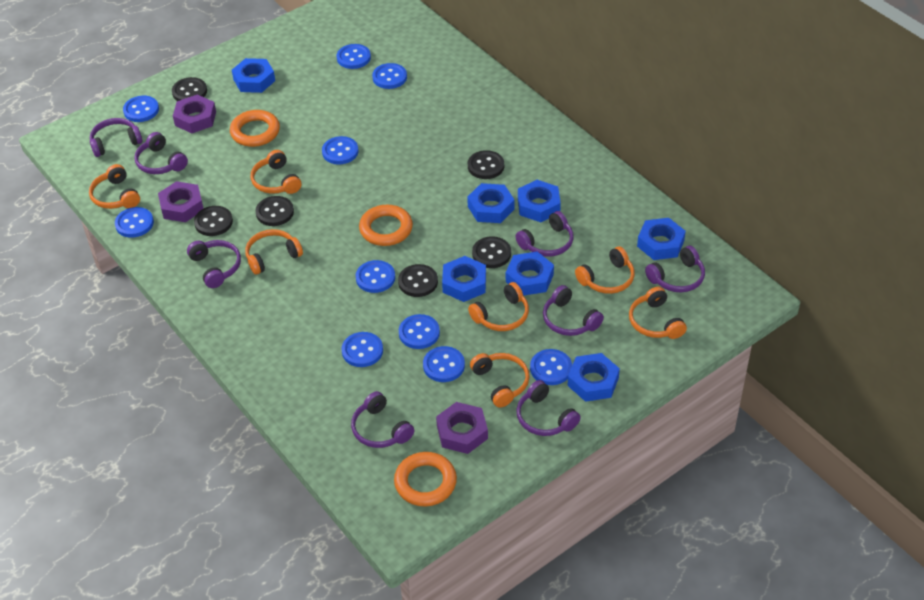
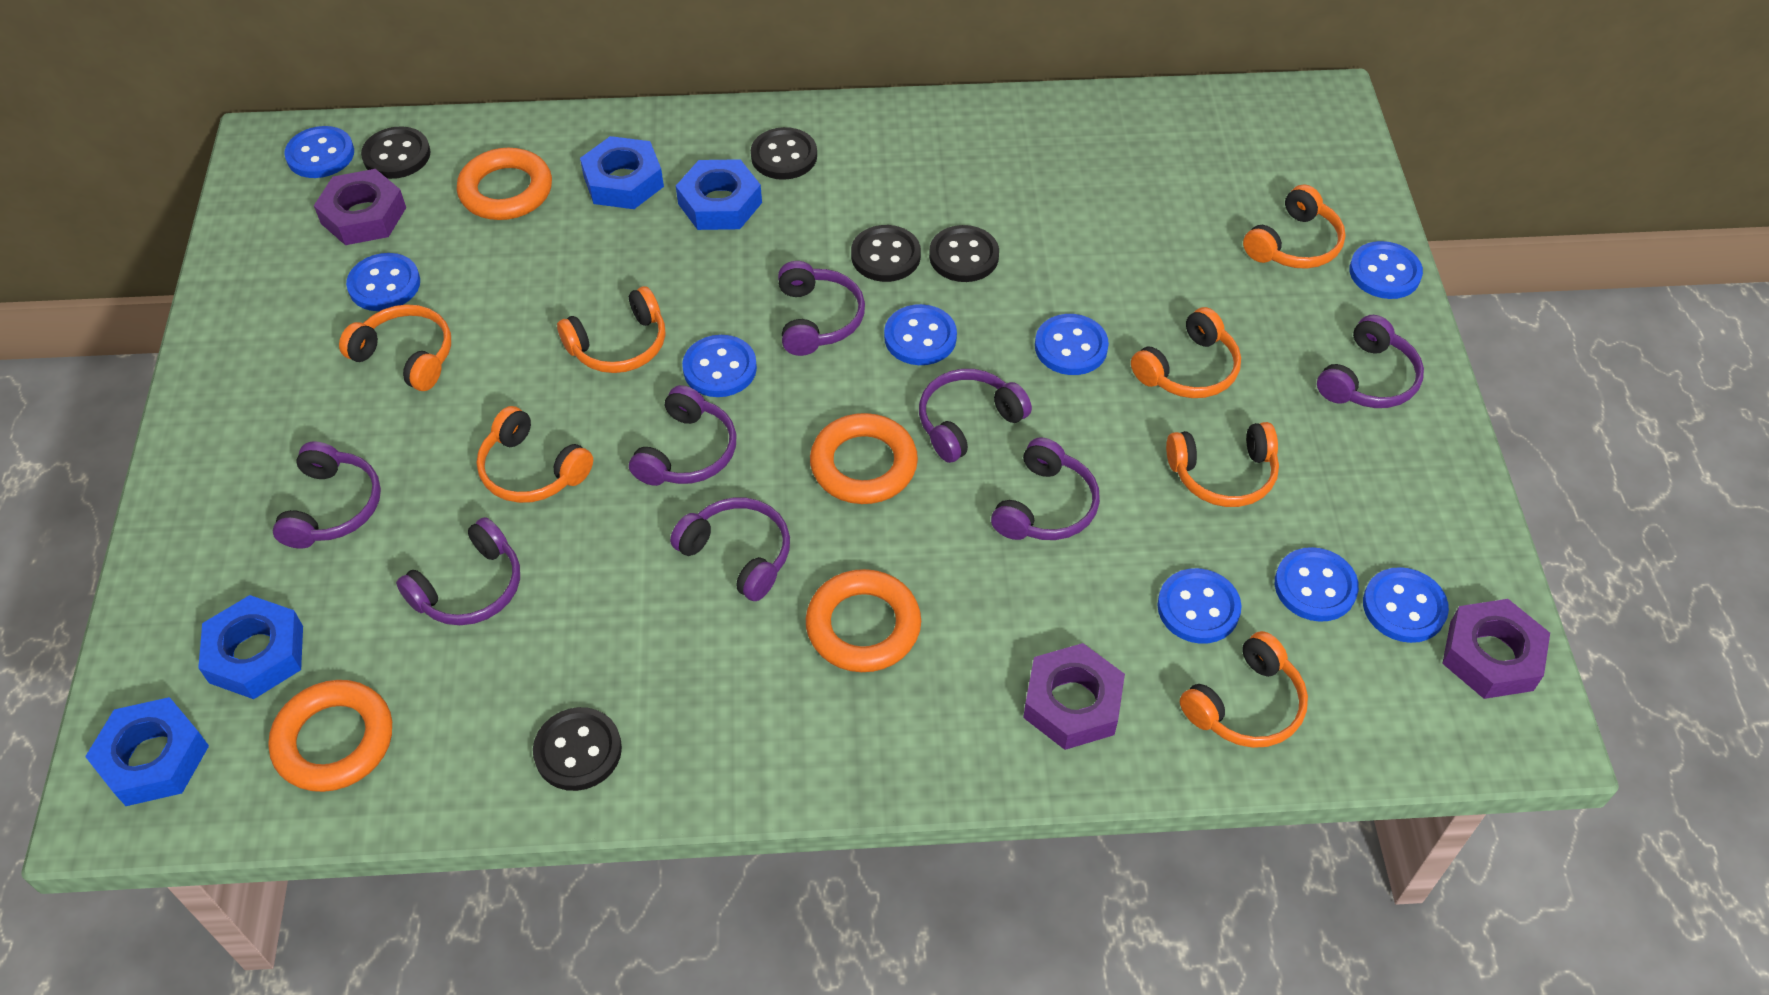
black button: [172,77,207,101] [194,206,233,236] [256,196,294,226] [398,264,438,297] [468,150,504,179] [472,236,511,268] = 6 -> [361,126,431,179] [533,707,622,791] [751,127,817,180] [851,225,921,282] [929,225,999,282] = 5
blue button: [115,207,154,238] [123,96,159,122] [322,136,358,165] [337,44,371,69] [342,332,383,367] [356,260,395,293] [372,63,407,89] [399,314,440,349] [423,346,465,382] [530,349,572,385] = 10 -> [284,126,354,178] [346,253,420,311] [682,335,757,397] [884,304,957,365] [1035,314,1109,375] [1157,568,1242,644] [1275,547,1359,622] [1349,241,1423,299] [1363,567,1449,643] = 9
blue nut: [232,58,275,93] [442,256,486,302] [467,183,514,223] [506,252,554,296] [518,180,561,222] [568,353,620,402] [637,218,686,260] = 7 -> [85,697,209,806] [198,595,303,699] [580,136,664,209] [676,159,762,230] = 4
orange ring: [230,110,280,147] [359,205,413,246] [394,452,457,506] = 3 -> [268,680,392,792] [457,148,552,220] [806,569,921,672] [810,413,918,504] = 4

